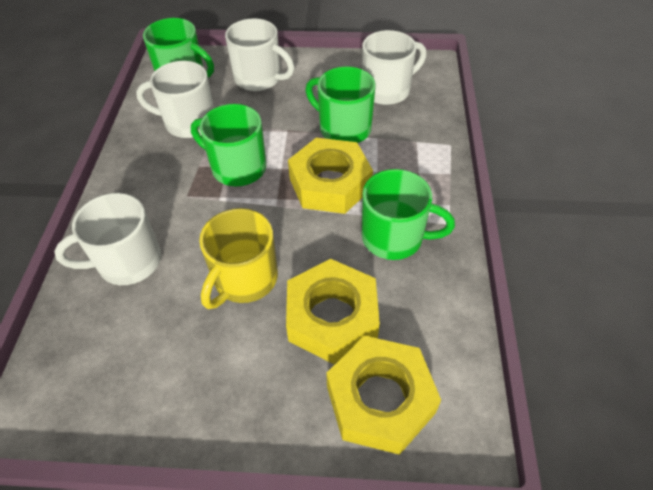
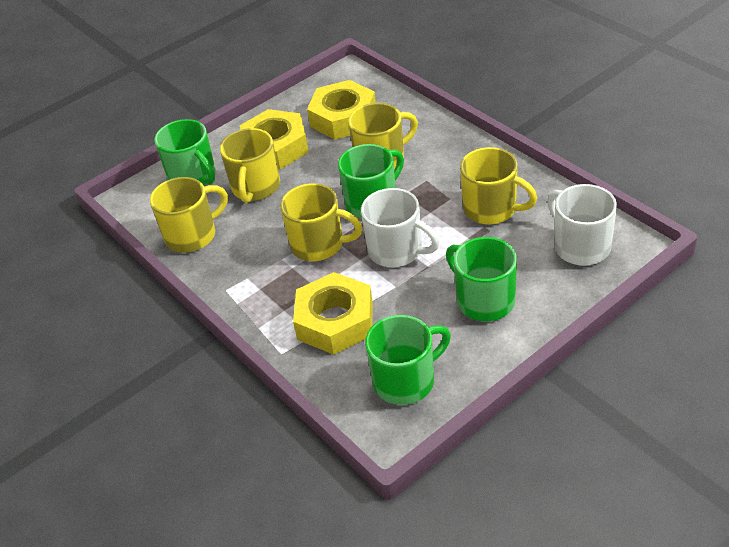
white mug: [54,193,161,285] [136,61,214,138] [225,18,295,91] [362,30,427,105] = 4 -> [361,188,440,267] [547,184,617,266] = 2
yellow mug: [199,208,278,309] = 1 -> [150,177,228,253] [220,128,280,203] [280,183,362,261] [348,103,418,170] [460,147,537,225] = 5

